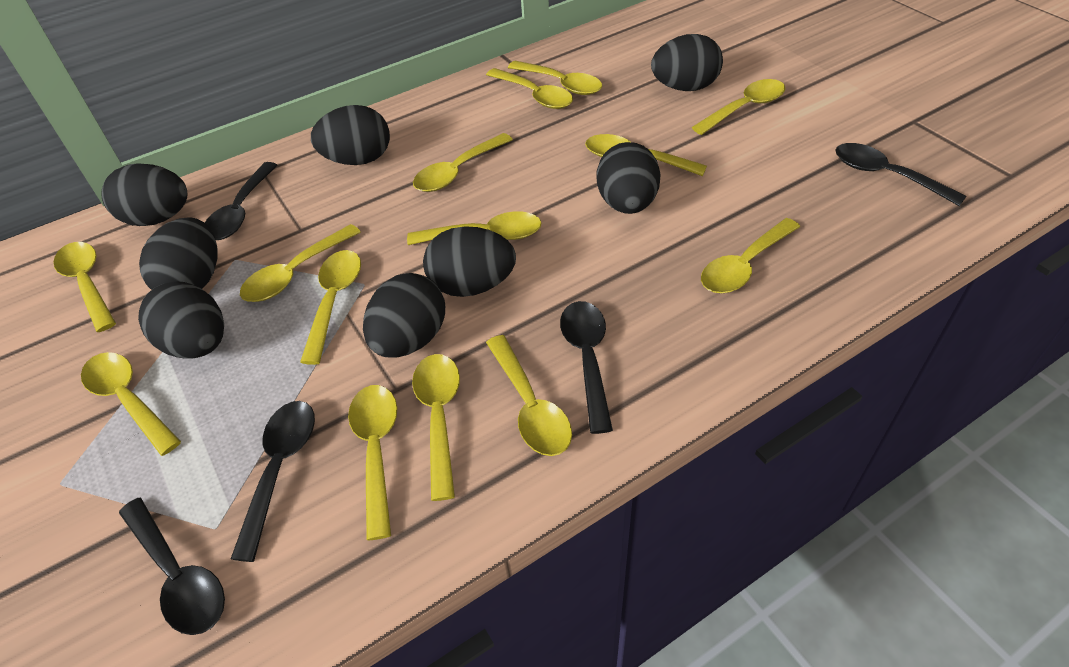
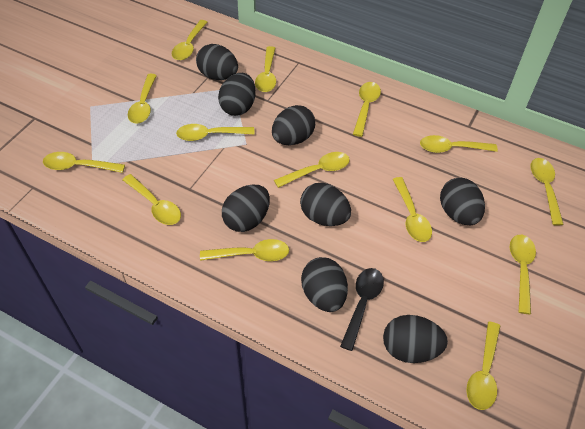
black spoon: [119,498,225,635] [205,162,277,240] [231,401,315,562] [560,301,613,434] [835,143,967,206] = 5 -> [340,268,384,351] = 1

